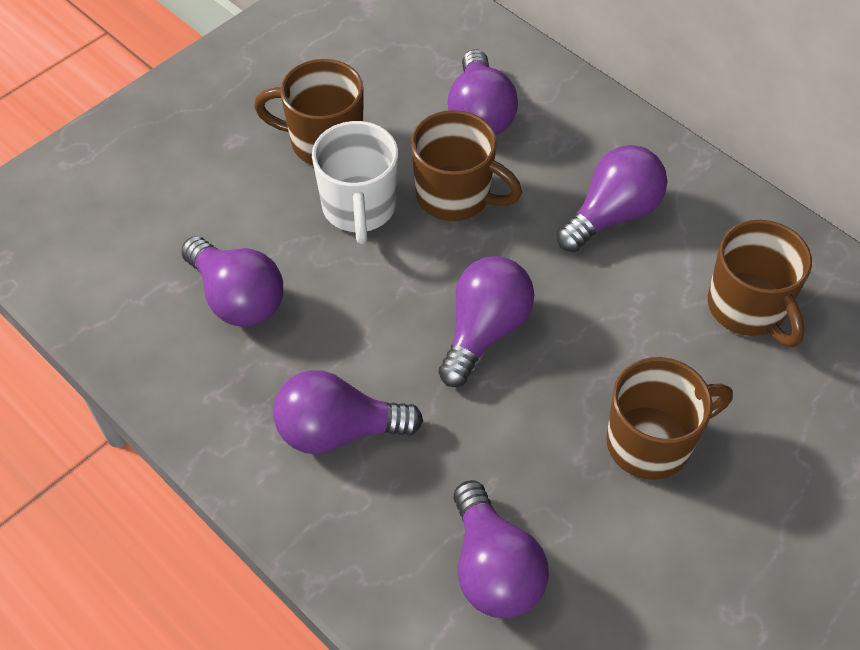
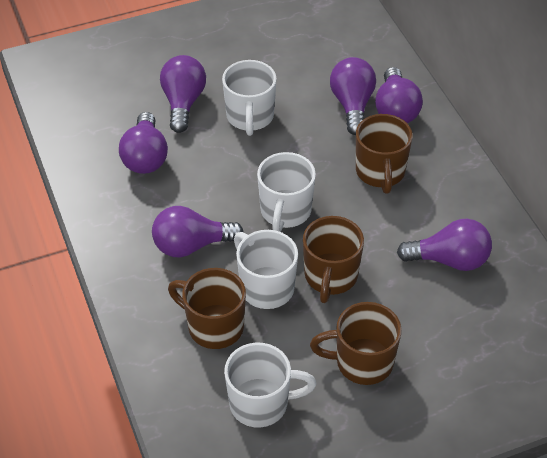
white mug: [312,121,398,244] = 1 -> [222,60,277,136] [224,343,316,428] [234,230,298,309] [257,152,316,232] = 4

